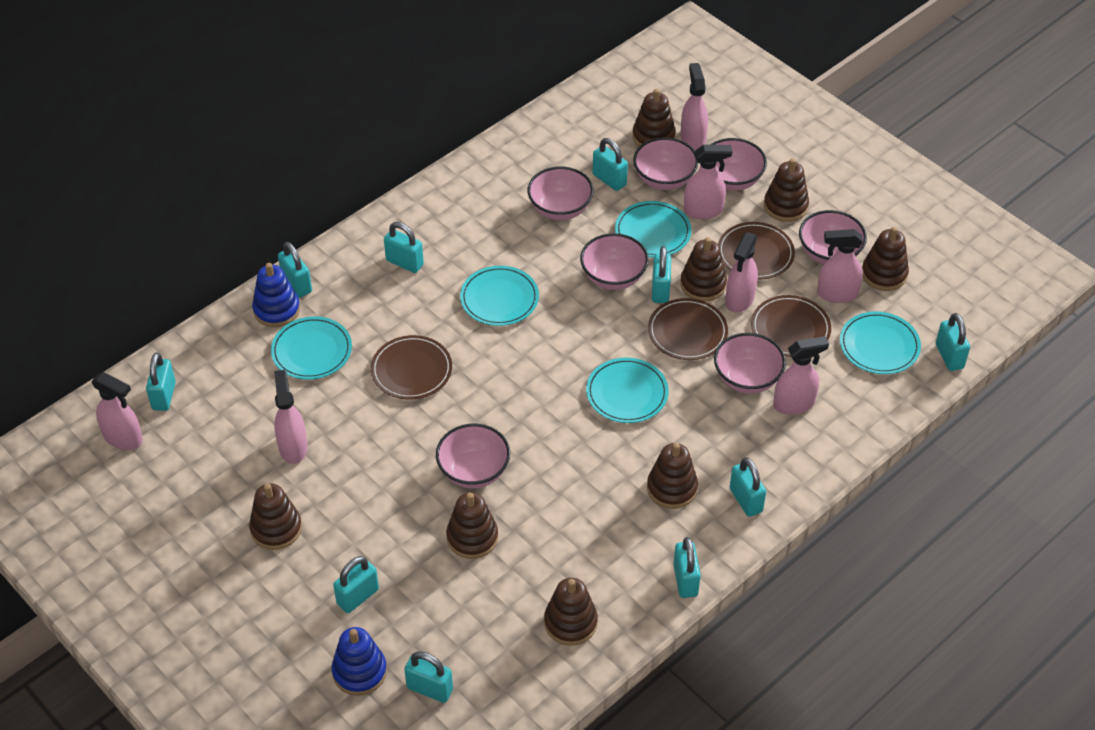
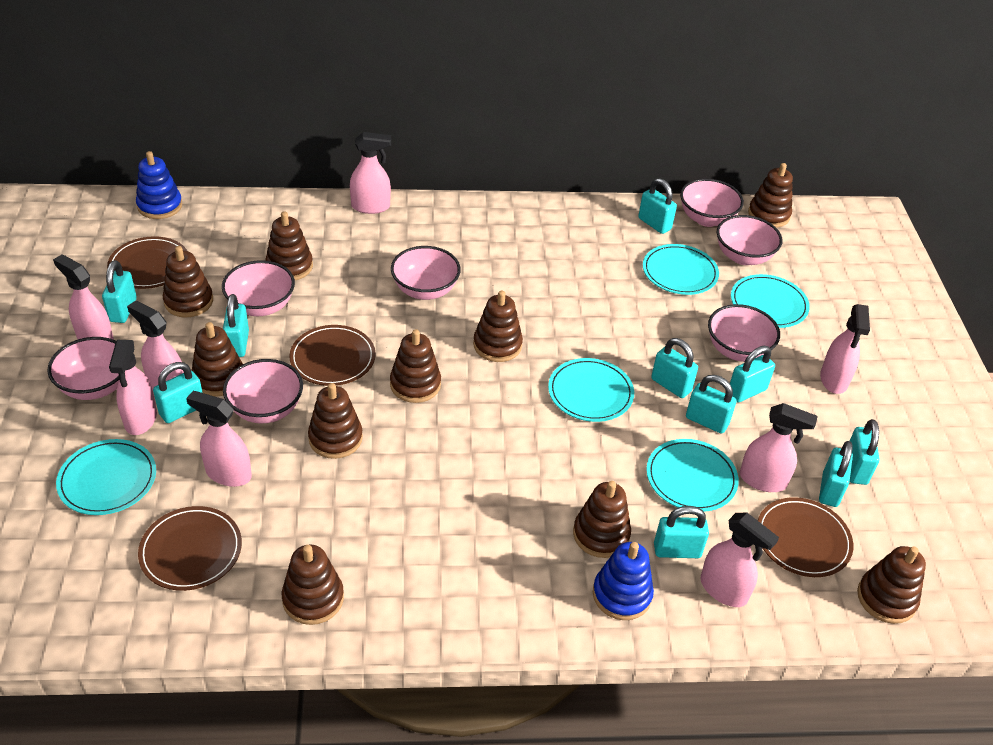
brown stacking toy: [249,483,302,550] [446,492,498,559] [544,578,598,646] [632,89,676,146] [647,443,698,509] [680,237,727,302] [764,158,809,222] [862,227,909,291] = 8 -> [163,246,213,318] [191,322,243,397] [266,211,313,280] [282,544,344,625] [308,383,363,459] [390,329,441,403] [473,291,523,362] [573,481,631,558] [748,163,793,228] [857,546,926,624] = 10
pink spray bottle: [91,372,143,450] [274,370,308,464] [681,63,708,150] [684,145,732,219] [726,232,758,313] [773,336,829,415] [817,229,863,303] = 7 -> [53,255,114,340] [109,340,157,435] [127,301,184,390] [186,391,252,487] [350,132,391,214] [700,512,779,607] [740,403,818,492] [820,304,870,394] = 8

